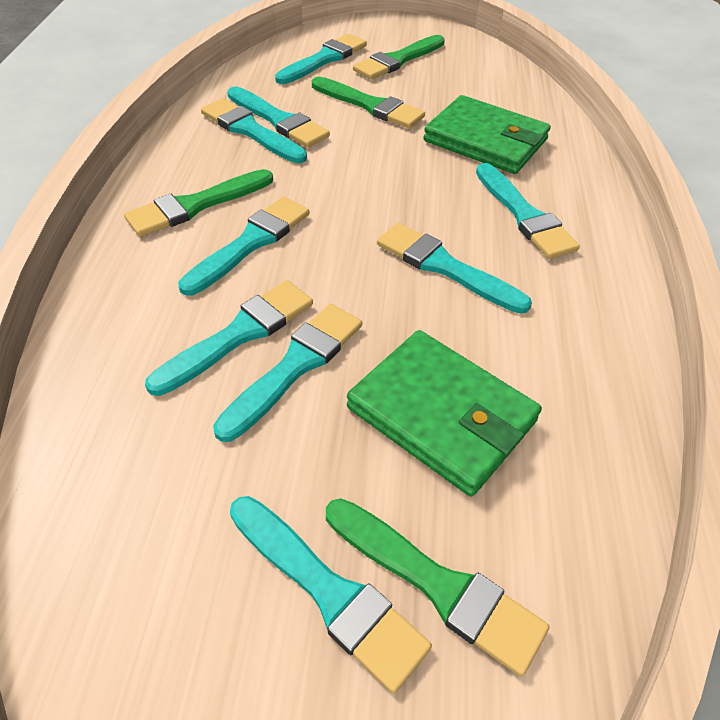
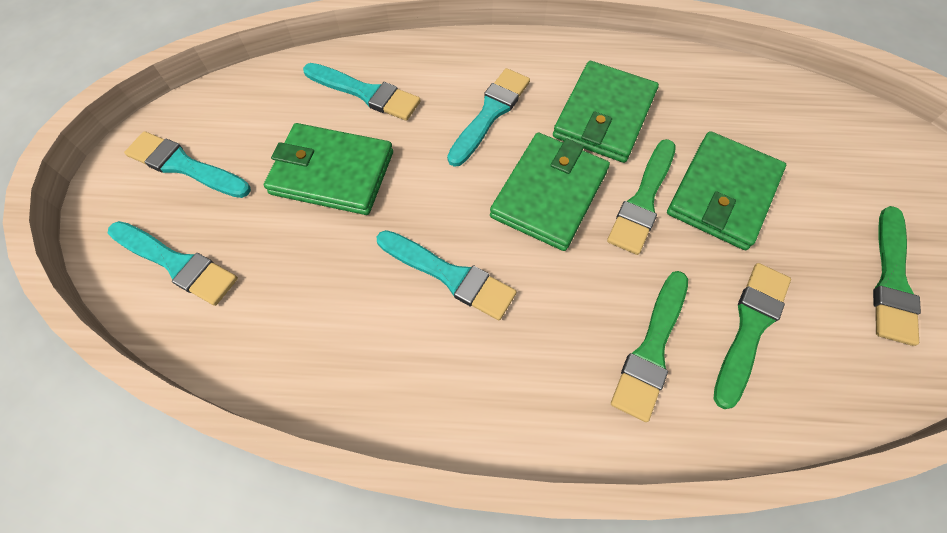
green wallet: [347,330,542,496] [423,95,551,174] = 2 -> [264,123,393,215] [490,132,610,251] [553,61,659,163] [667,131,786,250] = 4
turquoise brush: [145,280,313,396] [178,197,309,296] [201,98,307,163] [213,304,362,442] [227,86,330,148] [230,496,432,693] [275,34,367,84] [377,223,532,314] [476,163,580,259] = 9 -> [108,221,238,306] [124,131,251,198] [303,63,421,121] [377,230,517,320] [447,68,530,167] = 5

